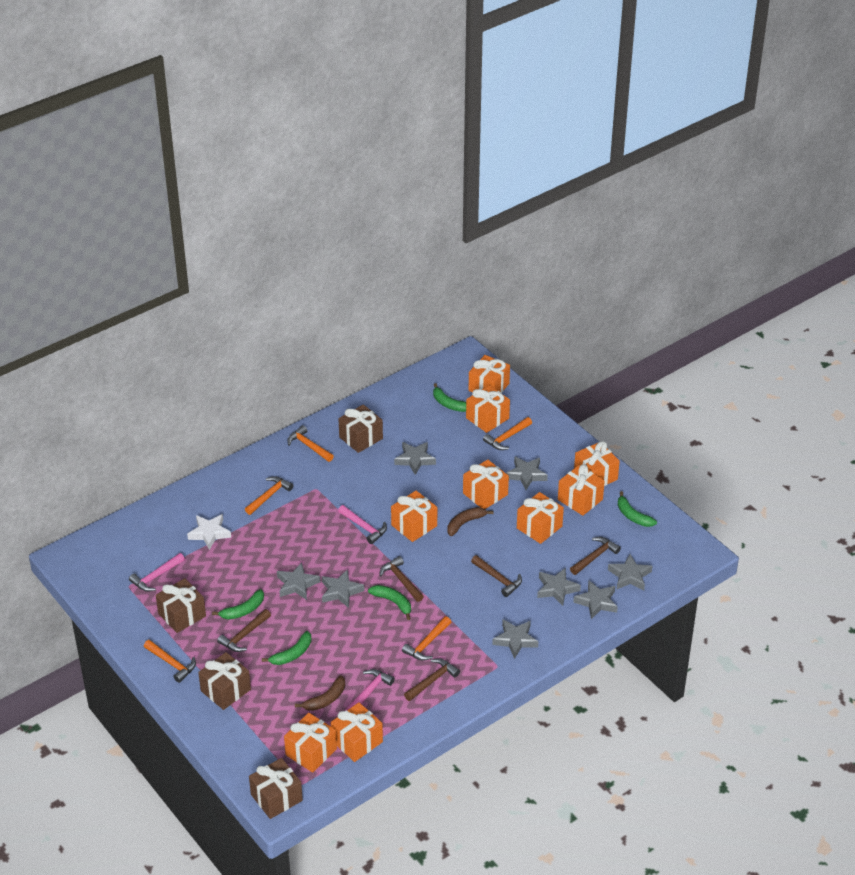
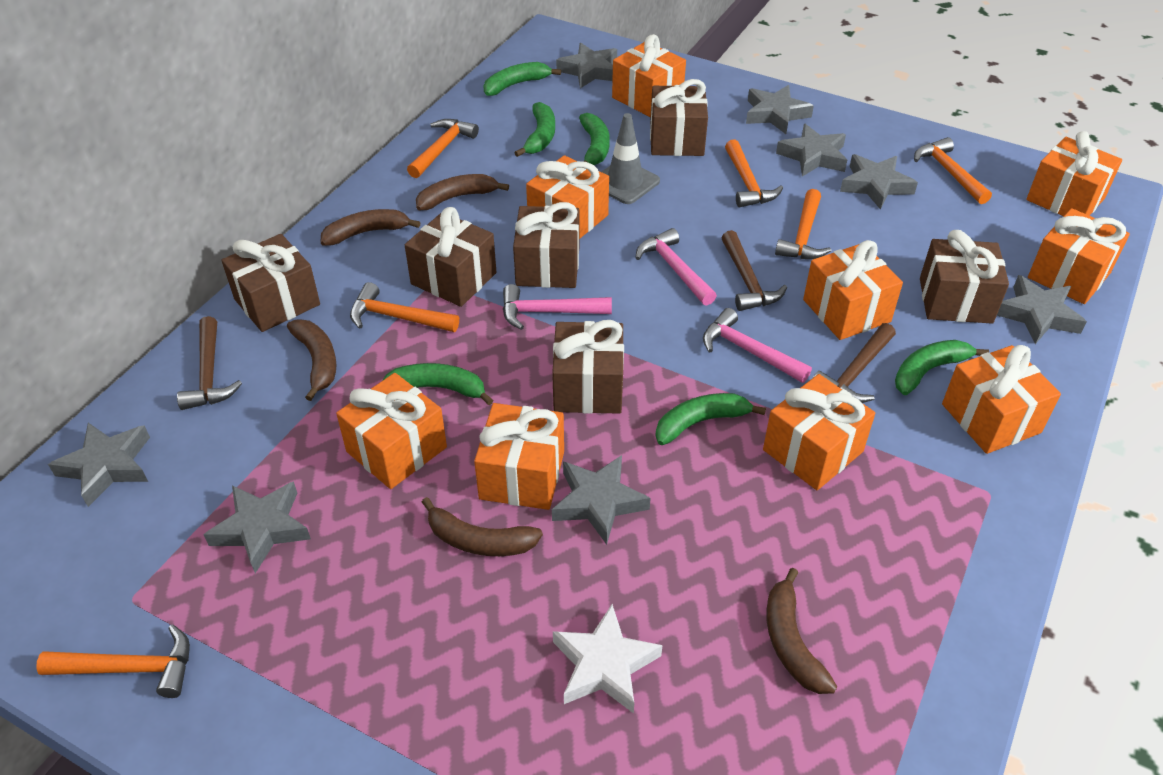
brown banana: [295,675,345,711] [448,507,493,536] = 2 -> [287,319,337,401] [320,209,420,246] [416,174,509,210] [422,497,543,556] [766,568,837,694] = 5
brown gift: [156,578,206,633] [198,652,251,710] [249,758,303,819] [339,404,383,453] = 4 -> [221,234,320,332] [405,207,496,307] [513,202,579,288] [552,320,624,414] [650,79,708,156] [920,230,1009,324] = 6
brown hammer: [217,609,271,652] [379,556,424,602] [404,658,460,701] [471,555,522,597] [570,537,621,575] = 5 -> [177,316,242,410] [722,230,787,311] [813,323,896,403] = 3
green banana: [212,589,264,620] [262,631,311,665] [368,585,411,620] [433,383,466,412] [618,491,657,527] = 5 -> [382,363,494,405] [483,62,561,96] [514,102,555,157] [579,113,610,165] [655,393,766,445] [895,340,989,395] = 6
grey traffic cone: none = 0 -> [602,113,660,204] = 1
orange hammer: [144,640,196,683] [245,476,293,515] [287,425,334,462] [402,616,451,661] [483,417,532,450] = 5 -> [36,625,190,698] [350,282,459,332] [407,119,479,178] [725,139,783,207] [775,189,831,259] [914,137,992,204] = 6

